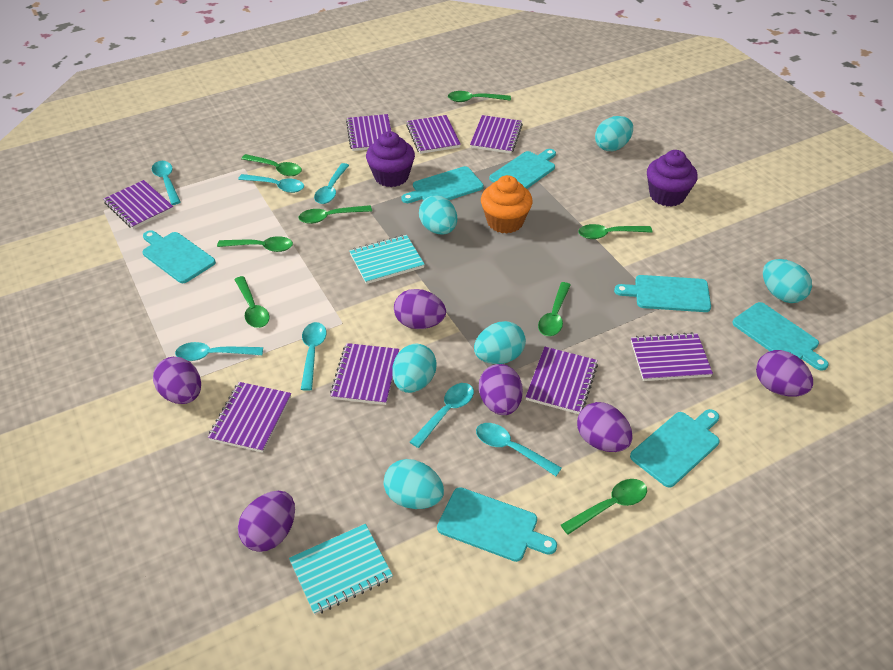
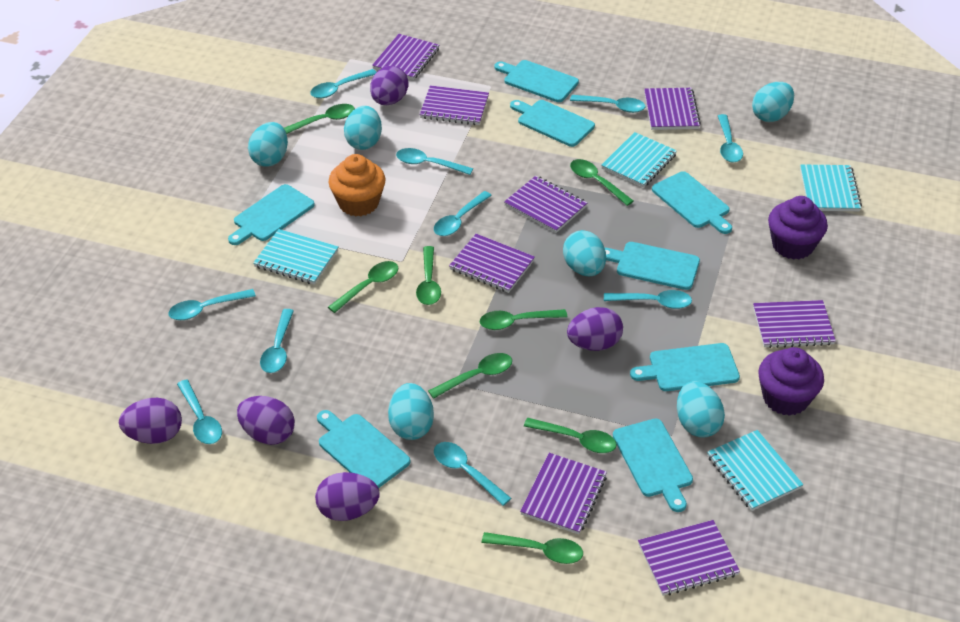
purple egg: [153,357,201,404] [238,491,295,552] [394,289,446,329] [479,364,523,415] [577,402,633,452] [756,350,813,397] = 6 -> [119,398,182,444] [237,396,295,445] [315,472,380,521] [370,66,408,105] [567,307,623,351] = 5
turquoise cutting board: [142,230,216,283] [401,166,484,203] [437,487,557,562] [489,149,556,189] [614,275,711,312] [630,409,720,488] [732,302,829,371] = 7 -> [228,184,315,245] [317,410,410,488] [494,60,579,102] [510,100,595,147] [605,242,700,290] [613,419,693,512] [630,343,740,391] [652,171,732,234] = 8
turquoise notebook: [289,524,393,615] [349,235,425,284] = 2 -> [253,229,338,285] [601,132,677,187] [707,430,804,511] [800,164,862,211] = 4
turquoise spoon: [152,161,180,205] [175,342,263,361] [238,174,304,193] [301,322,326,391] [314,163,349,204] [410,383,474,448] [476,423,562,476] = 7 -> [168,289,256,320] [177,380,222,444] [260,309,294,373] [310,69,377,98] [396,148,473,175] [434,191,492,236] [434,442,511,506] [570,95,645,113] [604,290,692,309] [718,114,743,163] = 10

